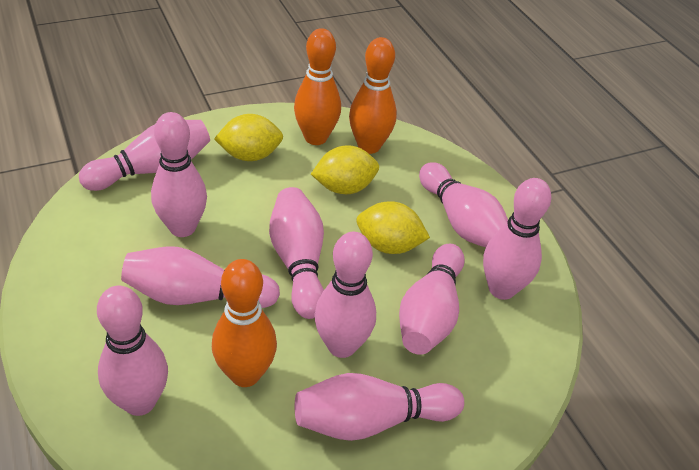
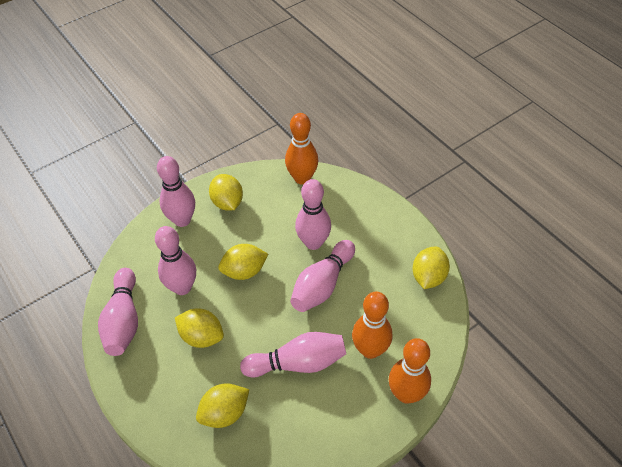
pink bowling pin: [79,120,210,191] [97,285,168,416] [121,247,280,308] [151,112,207,237] [269,187,324,319] [295,373,464,441] [314,232,376,358] [399,244,465,355] [419,162,508,247] [483,178,551,300] = 10 -> [98,268,138,356] [155,226,196,295] [157,156,195,227] [240,332,346,378] [290,240,355,312] [295,179,331,250] = 6
yellow lemon: [214,114,283,161] [311,145,379,194] [356,201,430,254] = 3 -> [175,309,224,348] [196,383,249,428] [209,174,243,211] [218,244,268,280] [413,246,450,289] = 5

